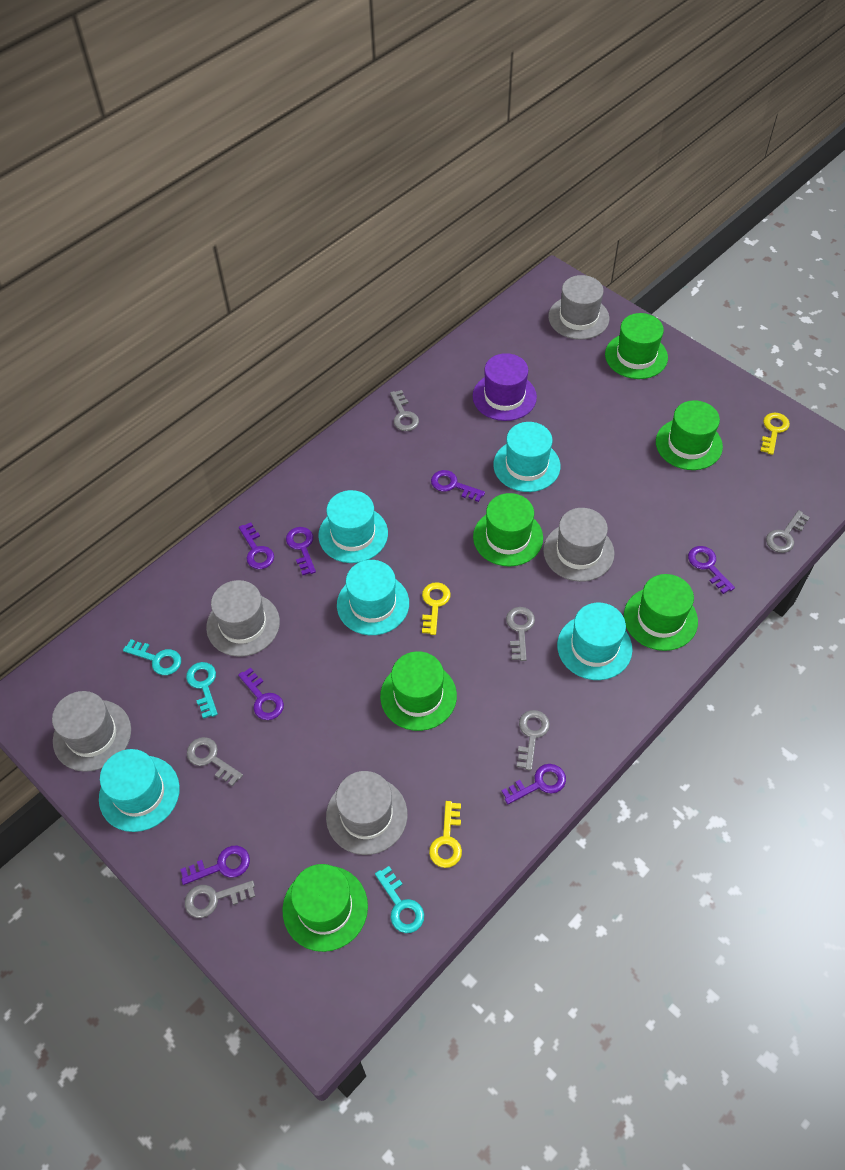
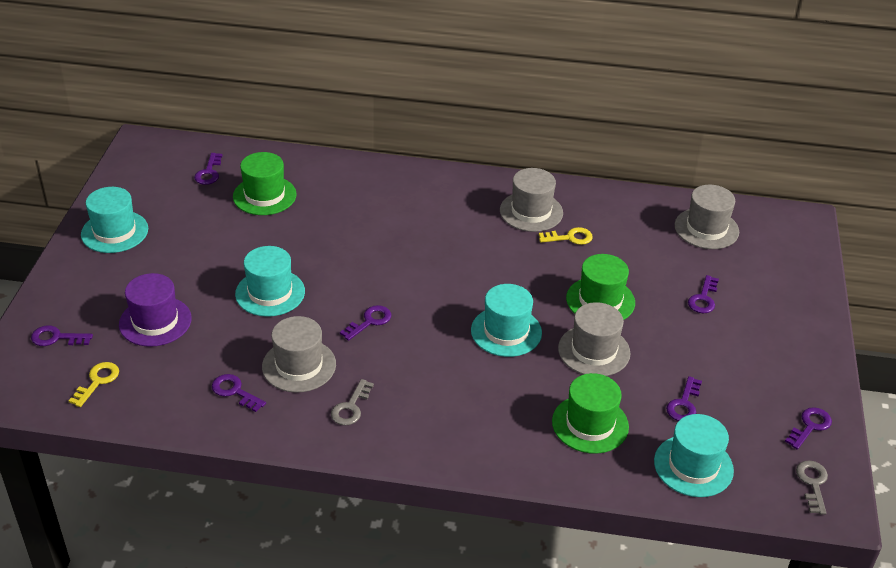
green hat: [282,864,368,952] [380,651,457,731] [473,493,543,566] [605,313,668,379] [624,574,698,651] [656,400,723,470] = 6 -> [233,152,297,215] [552,373,629,454] [566,254,635,320] = 3
grey hat: [52,691,131,772] [206,580,280,657] [326,771,408,855] [543,508,615,582] [548,275,609,340] = 5 -> [262,316,336,393] [500,168,563,232] [558,302,631,376] [675,185,739,249] = 4
grey key: [185,880,255,918] [187,737,243,786] [390,390,419,431] [506,607,535,661] [517,710,550,771] [766,510,810,553] = 6 -> [331,379,374,426] [796,460,828,515] = 2
turquoise hat: [99,749,180,832] [319,490,388,563] [337,560,409,635] [493,422,560,492] [557,603,632,680] = 5 -> [81,187,148,253] [235,246,305,317] [471,284,542,357] [654,414,734,497] = 4
turquoise key: [123,639,181,675] [186,662,218,719] [375,866,424,933] = 3 -> none = 0
yellow key: [422,582,451,635] [429,801,462,868] [760,412,790,455] = 3 -> [69,362,119,407] [539,227,593,245] = 2

